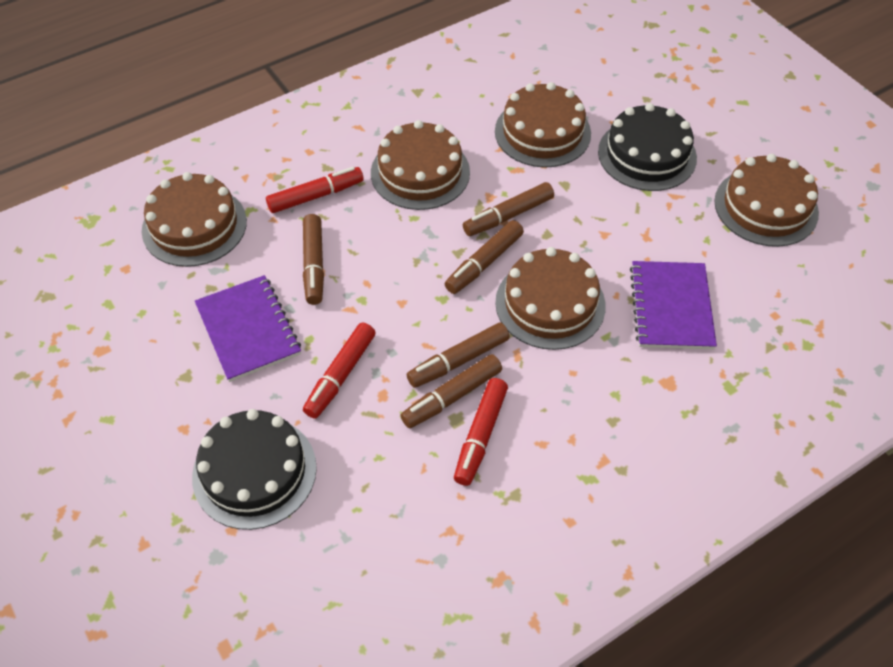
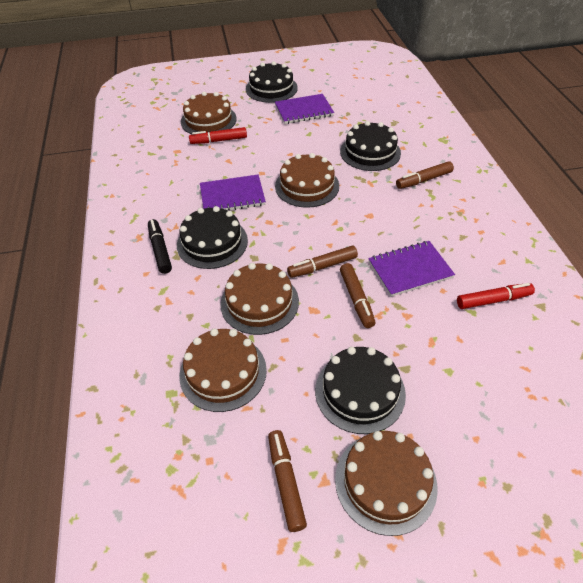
black cake: [192,409,317,530] [598,103,697,191] = 2 -> [177,206,248,269] [246,61,298,103] [315,347,406,434] [340,121,401,171] = 4
black marker: none = 0 -> [148,219,172,274] = 1
brown marker: [303,214,324,305] [401,354,502,428] [407,322,510,388] [445,220,524,294] [463,182,554,236] = 5 -> [268,430,307,532] [287,245,358,278] [340,263,376,328] [396,161,454,189] = 4
purple notebook: [195,275,301,382] [630,261,717,349] = 2 -> [200,175,266,211] [275,94,334,124] [368,241,455,297] = 3
red marker: [266,167,364,213] [303,323,376,419] [454,378,508,486] = 3 -> [189,127,247,144] [457,283,535,309] = 2

